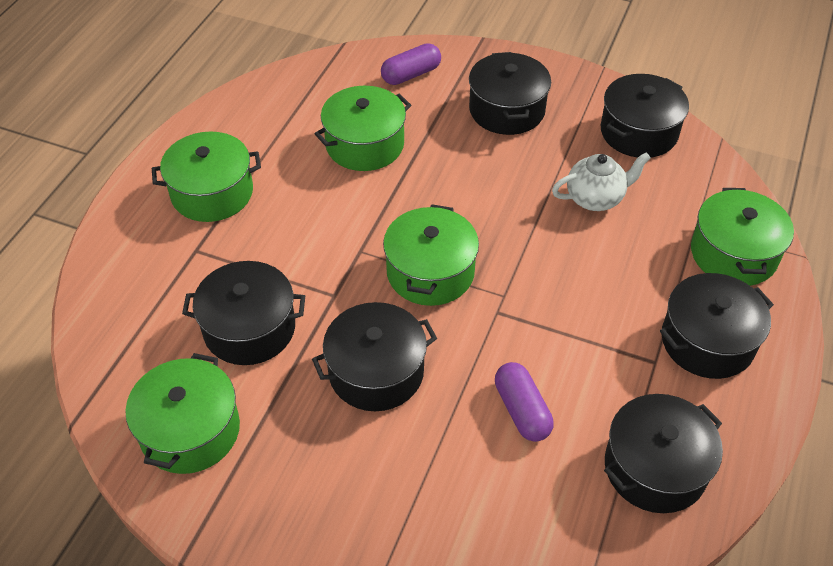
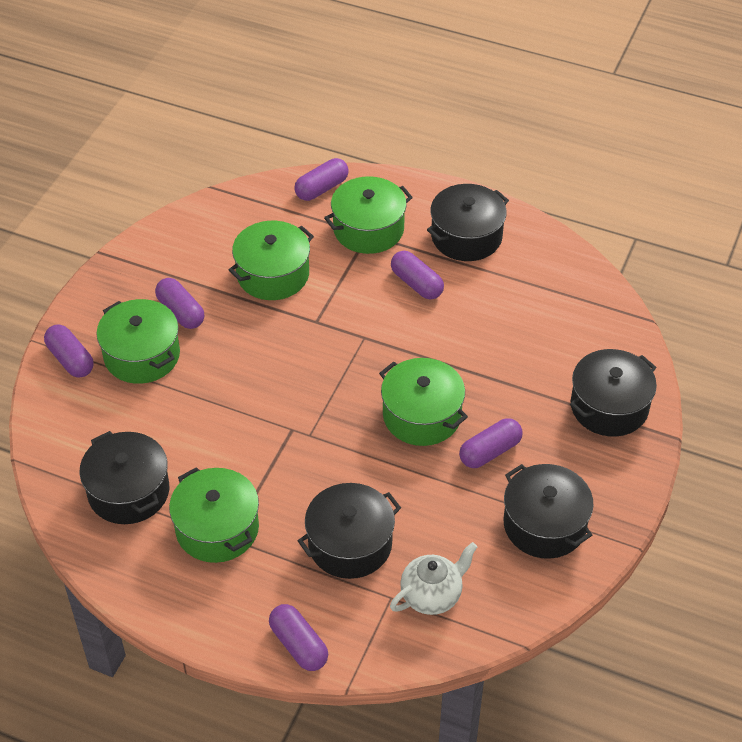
black pot: [182,261,305,365] [312,302,437,411] [469,52,551,135] [601,74,689,158] [604,394,723,513] [660,273,774,379] = 6 -> [79,431,169,524] [298,483,401,579] [427,184,509,261] [504,464,594,559] [570,349,657,436] = 5
purple capsule: [381,43,441,85] [495,362,553,442] = 2 -> [44,324,94,378] [155,278,204,329] [269,604,328,671] [294,158,349,201] [391,251,444,300] [459,418,523,468] = 6

